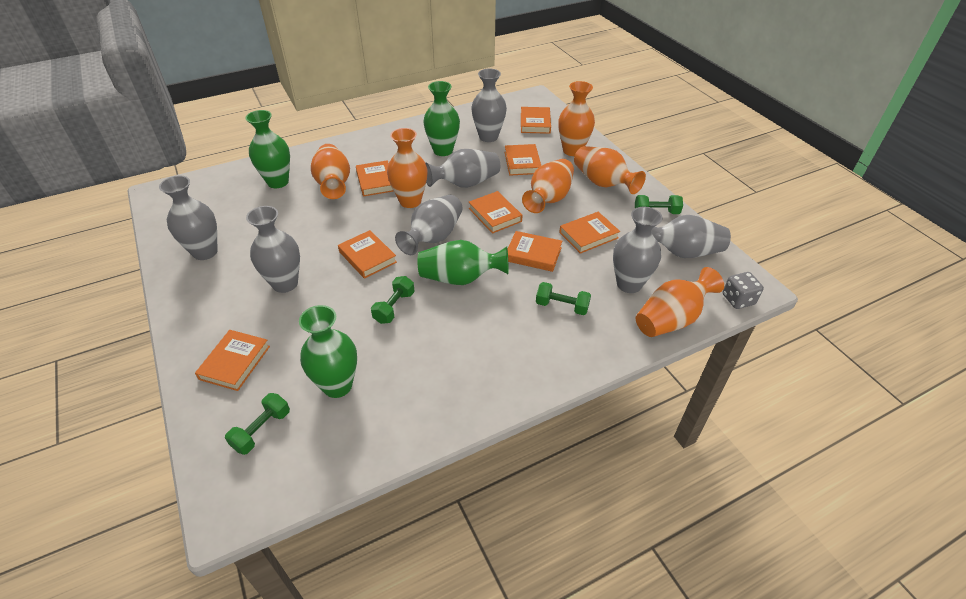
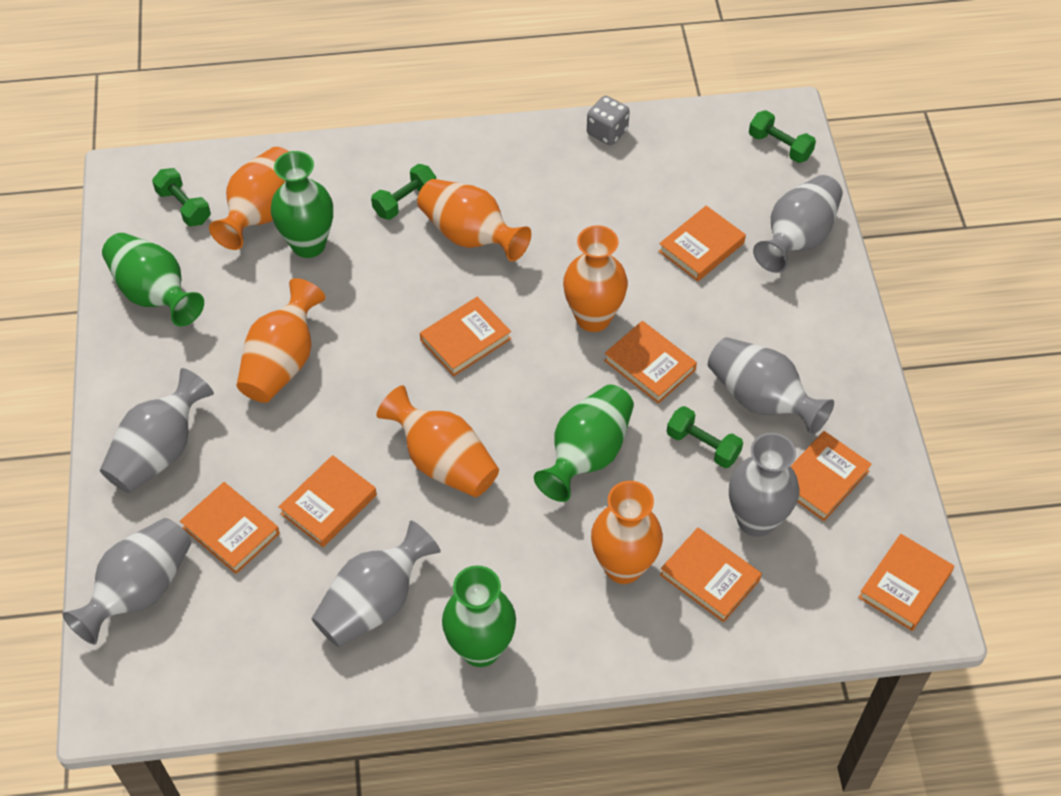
grey vase: [159,176,218,260] [246,206,300,293] [395,195,463,255] [425,149,500,188] [471,69,507,142] [613,207,663,293] [651,215,731,258] = 7 -> [63,518,191,645] [100,368,214,493] [311,521,441,647] [708,337,834,435] [729,433,799,537] [753,175,843,273] = 6

